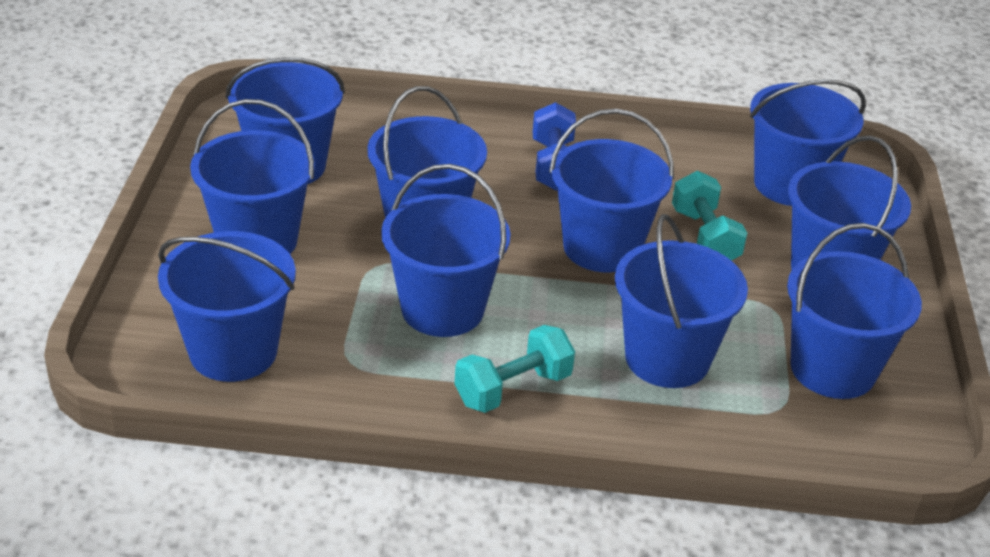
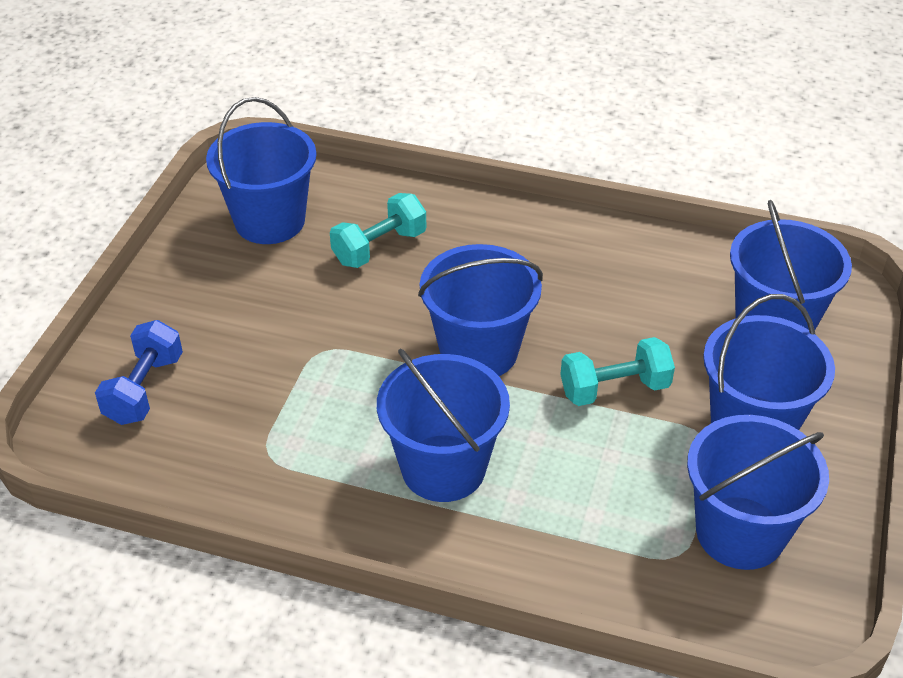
blue bucket: [158,231,296,382] [190,99,315,254] [226,57,345,184] [367,86,487,218] [381,164,510,337] [549,109,674,272] [615,214,748,388] [750,79,866,206] [787,223,922,399] [788,135,911,270] = 10 -> [206,97,317,244] [377,349,510,502] [418,244,543,376] [687,415,829,570] [703,294,835,430] [730,200,852,330] = 6

